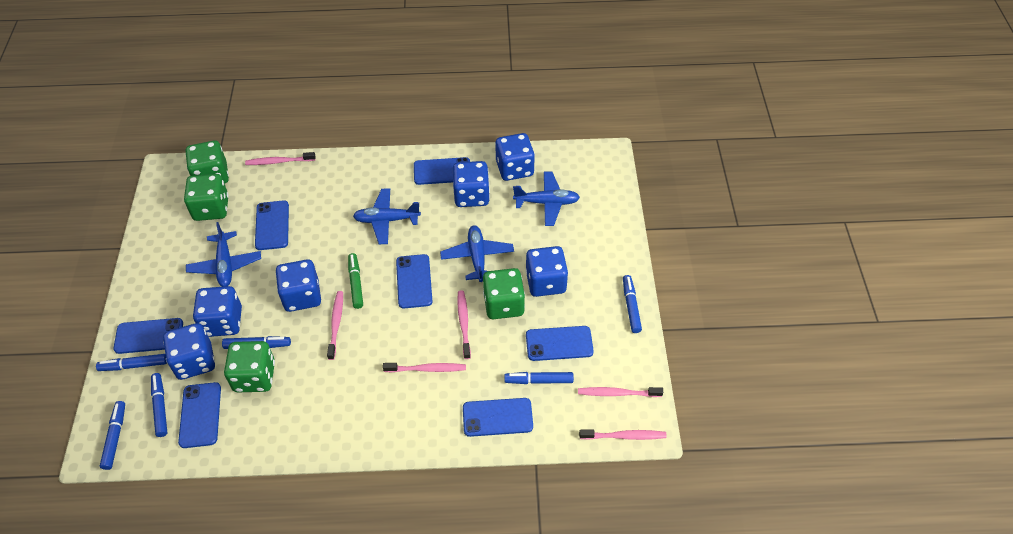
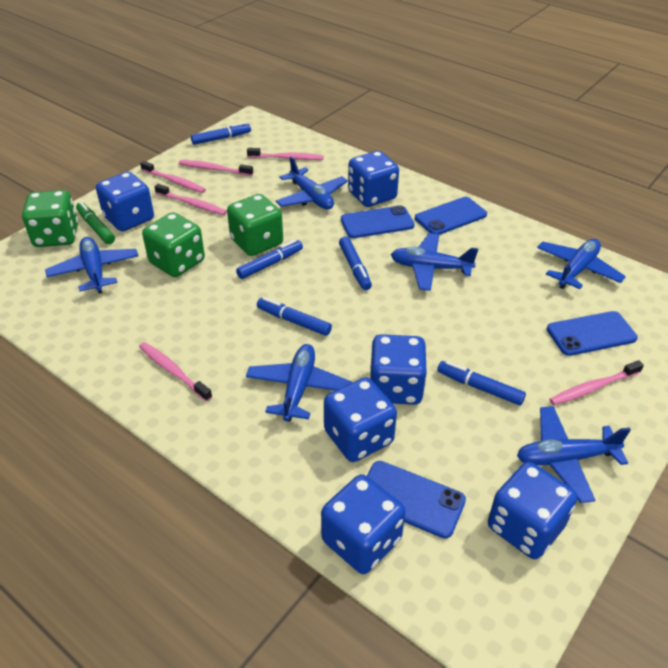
blue marker: [96,354,167,371] [100,401,125,470] [151,373,167,437] [222,336,291,349] [504,372,574,384] [623,275,642,333] = 6 -> [191,122,251,145] [236,239,303,279] [257,297,332,336] [339,237,372,290] [437,361,526,405] = 5
blue phone: [113,318,183,354] [178,382,221,448] [255,200,289,250] [396,254,432,309] [414,157,470,185] [463,398,533,437] [526,326,594,361] = 7 -> [341,205,415,238] [367,461,466,538] [415,197,487,235] [547,311,638,356] = 4
blue plane: [186,222,261,287] [353,188,421,244] [440,225,514,282] [513,172,580,226] = 4 -> [45,237,138,294] [246,344,352,422] [276,156,348,210] [391,233,478,291] [517,406,631,503] [537,239,626,289] = 6
green dice: [184,174,229,221] [186,141,229,184] [224,341,275,393] [483,268,525,319] = 4 -> [22,190,78,247] [142,212,205,277] [227,194,283,256] = 3

